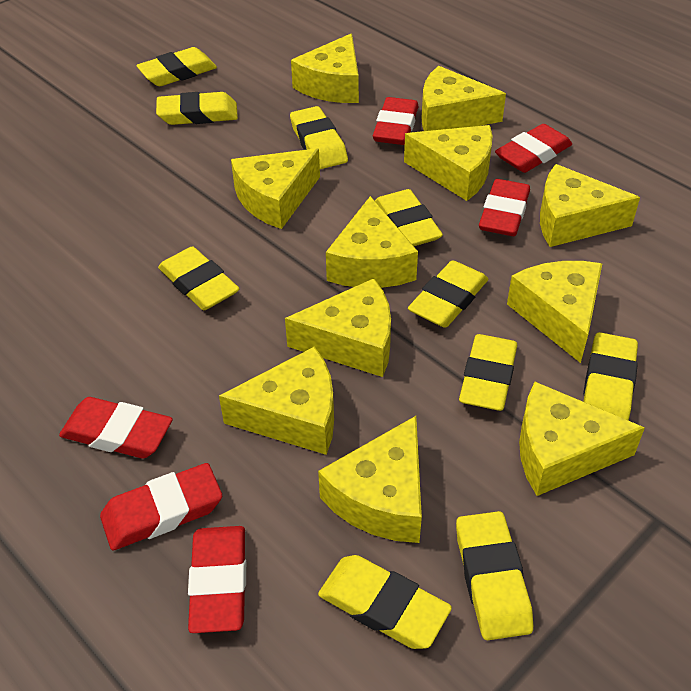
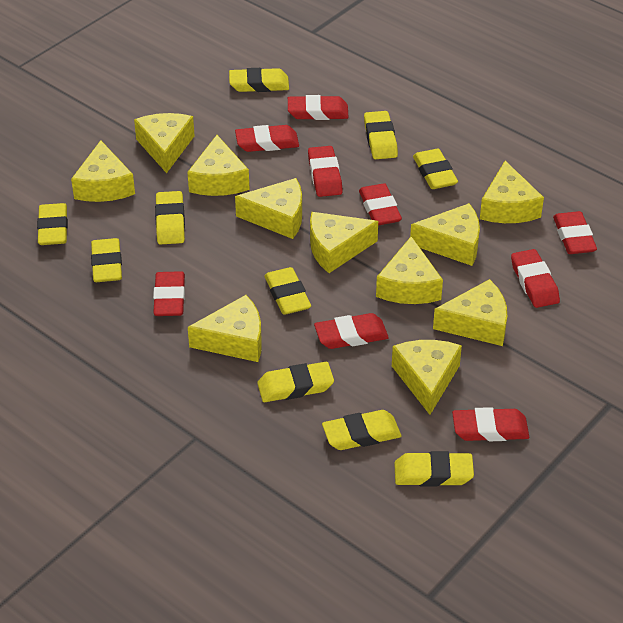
red eraser: [59,397,173,459] [100,463,222,550] [188,526,246,633] [373,97,419,145] [479,179,530,236] [495,124,572,173] = 6 -> [153,271,185,316] [235,125,299,152] [288,95,349,120] [308,146,343,197] [314,313,389,349] [359,183,402,225] [452,407,529,441] [511,249,560,308] [553,211,597,254] = 9

